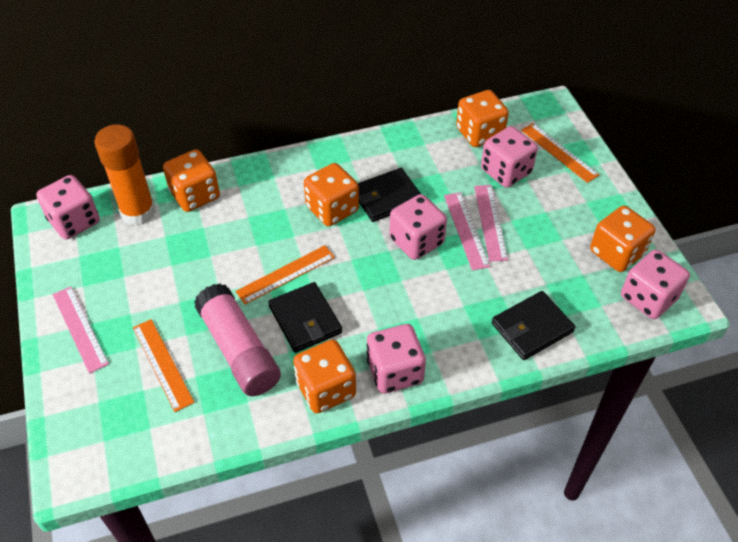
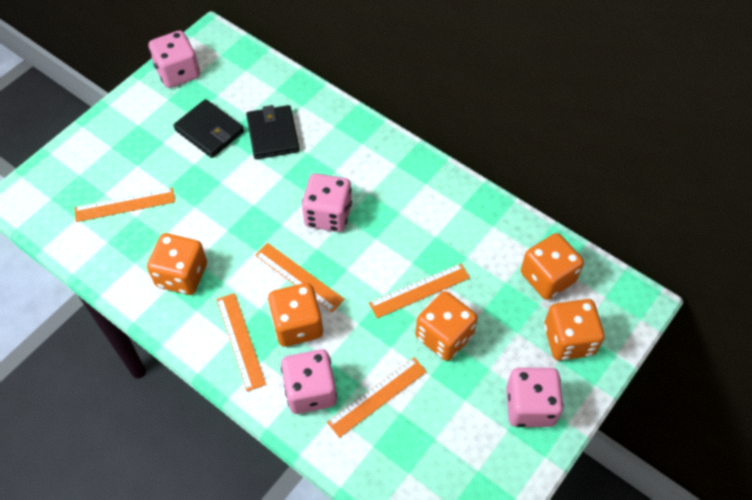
black wallet: [268,282,342,353] [358,168,421,222] [492,291,575,360] = 3 -> [173,99,244,158] [246,105,300,159] = 2
orange glue stick: [94,124,156,226] = 1 -> none = 0
orange ruler: [133,319,195,412] [236,245,335,305] [521,123,599,183] = 3 -> [74,188,175,222] [216,293,266,391] [255,243,345,313] [327,358,427,438] [369,263,470,319] = 5
pink dice: [36,175,100,239] [367,324,426,393] [389,194,447,260] [481,126,538,188] [621,250,690,319] = 5 -> [148,30,200,88] [281,349,337,414] [302,173,352,232] [506,368,563,427] = 4
pink glue stick: [194,283,281,396] = 1 -> none = 0
pink ruler: [53,286,109,374] [444,192,490,271] [474,185,508,262] = 3 -> none = 0

